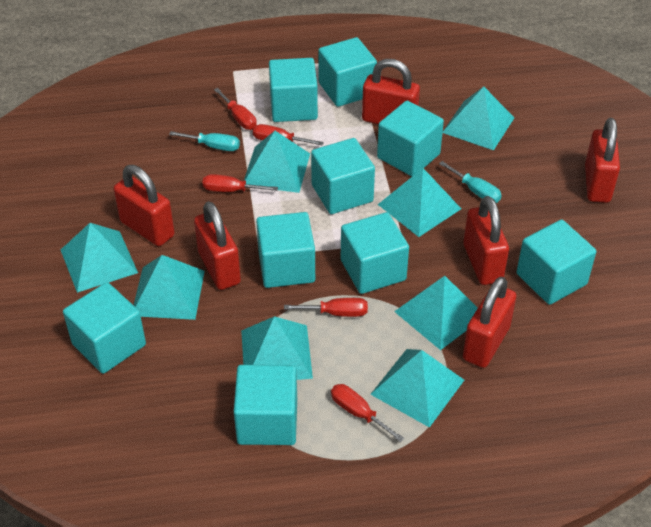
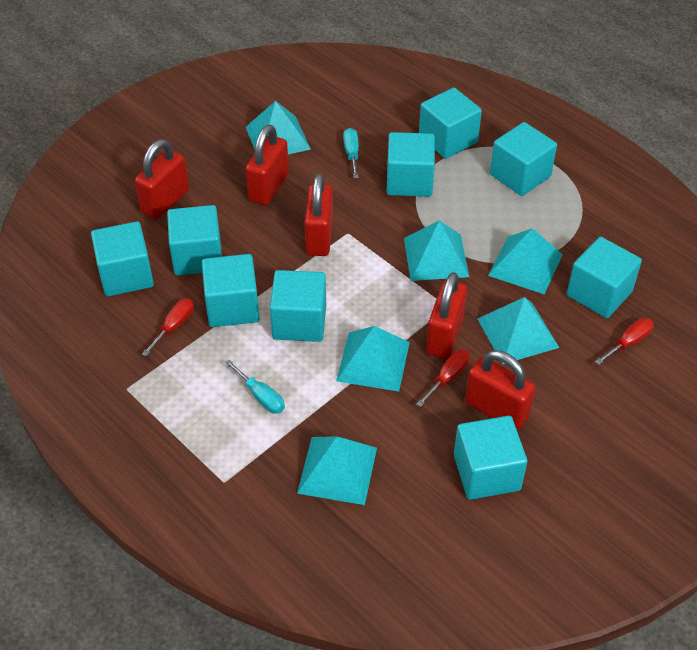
red padlock: [114,165,175,246] [194,201,241,290] [362,59,420,124] [463,196,509,285] [463,277,516,368] [585,118,620,203] = 6 -> [135,139,189,219] [246,125,289,205] [305,173,333,256] [426,272,467,359] [465,350,535,430] = 5
red screwdriver: [203,174,278,192] [214,88,257,130] [253,124,324,145] [284,298,368,317] [331,384,405,442] = 5 -> [142,298,194,356] [416,350,470,407] [595,318,654,365] = 3
turquoise pyramid: [61,223,138,293] [133,255,205,320] [241,316,313,380] [244,131,310,193] [370,349,464,428] [378,168,461,237] [394,276,478,350] [443,87,514,150] = 8 -> [246,101,311,154] [297,437,377,505] [336,326,410,392] [404,221,469,281] [477,297,559,364] [488,228,563,294] = 6

